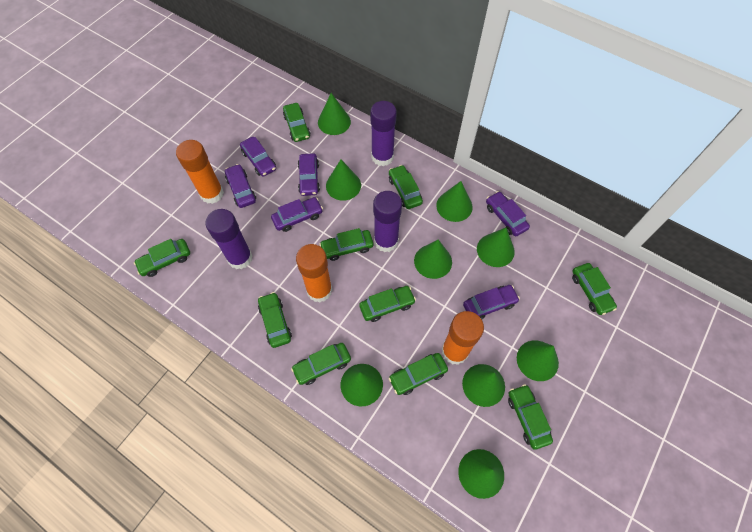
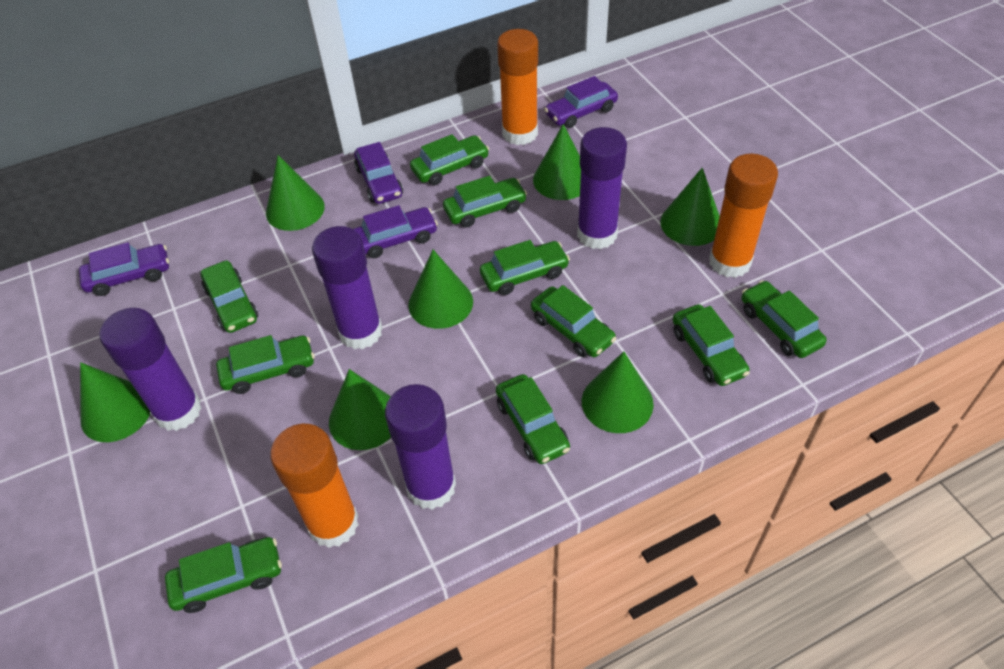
green cone: [318,93,351,135] [326,159,361,201] [341,364,383,406] [414,240,452,279] [436,181,473,222] [458,449,504,499] [462,364,505,407] [477,228,515,267] [517,340,559,381] = 9 -> [80,362,150,442] [266,155,325,231] [329,369,391,450] [408,250,473,329] [533,124,581,200] [582,351,654,433] [660,168,720,246] = 7
purple car: [225,164,256,208] [240,137,276,177] [271,197,323,232] [298,153,320,196] [463,285,520,319] [486,191,530,236] = 6 -> [79,242,169,296] [353,205,438,258] [354,142,403,204] [544,76,618,128] = 4
purple glue stick: [205,209,253,269] [370,101,397,166] [373,191,402,252] = 3 -> [100,308,202,431] [312,226,383,349] [385,384,456,510] [577,127,627,249] = 4

